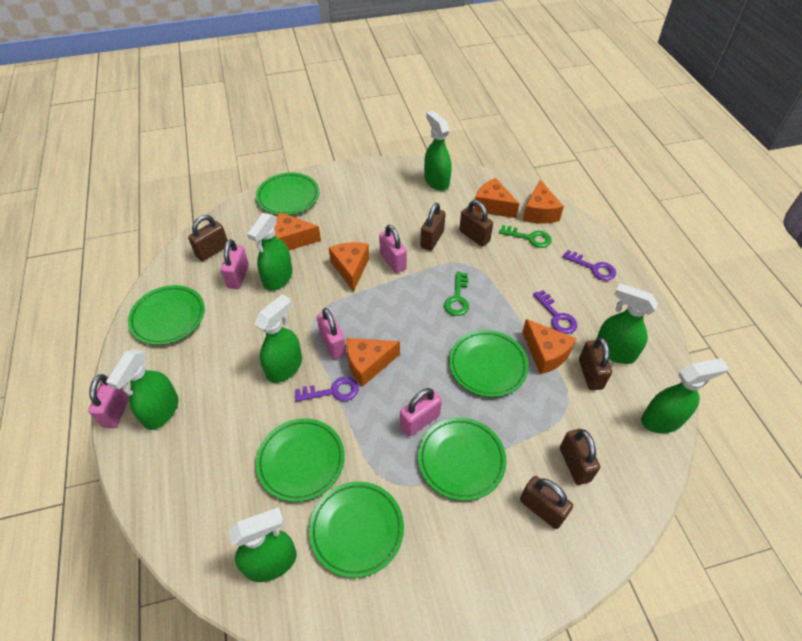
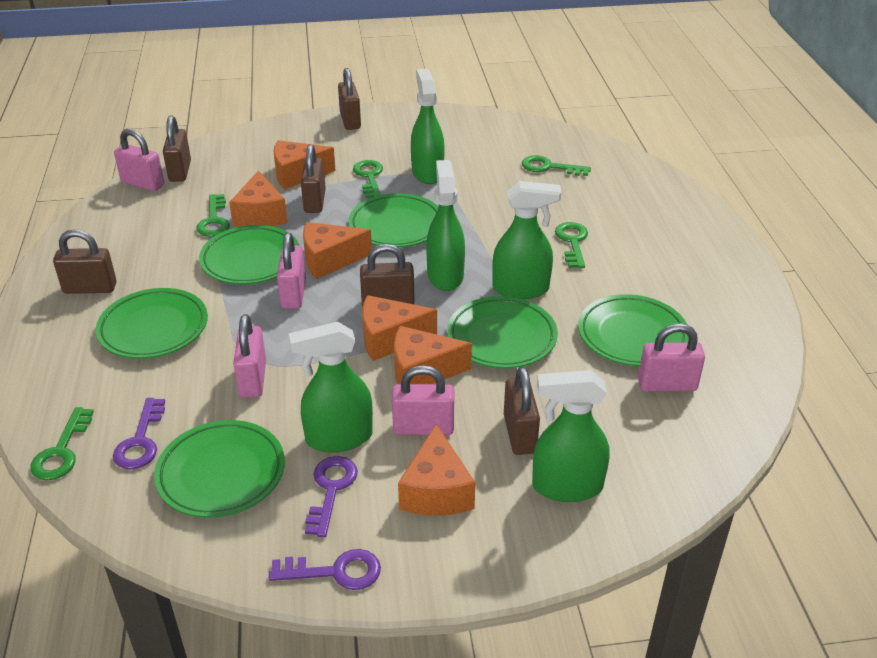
green key: [444,272,469,316] [499,225,552,248] = 2 -> [30,407,94,480] [197,194,230,237] [353,160,383,198] [522,155,591,176] [555,222,588,268] = 5
green spray bottle: [106,349,178,430] [228,507,297,582] [247,213,293,291] [254,294,302,383] [424,111,452,191] [596,283,658,364] [641,358,728,433] = 7 -> [289,322,373,453] [411,68,445,184] [426,160,465,291] [492,181,561,299] [532,370,610,502] = 5

